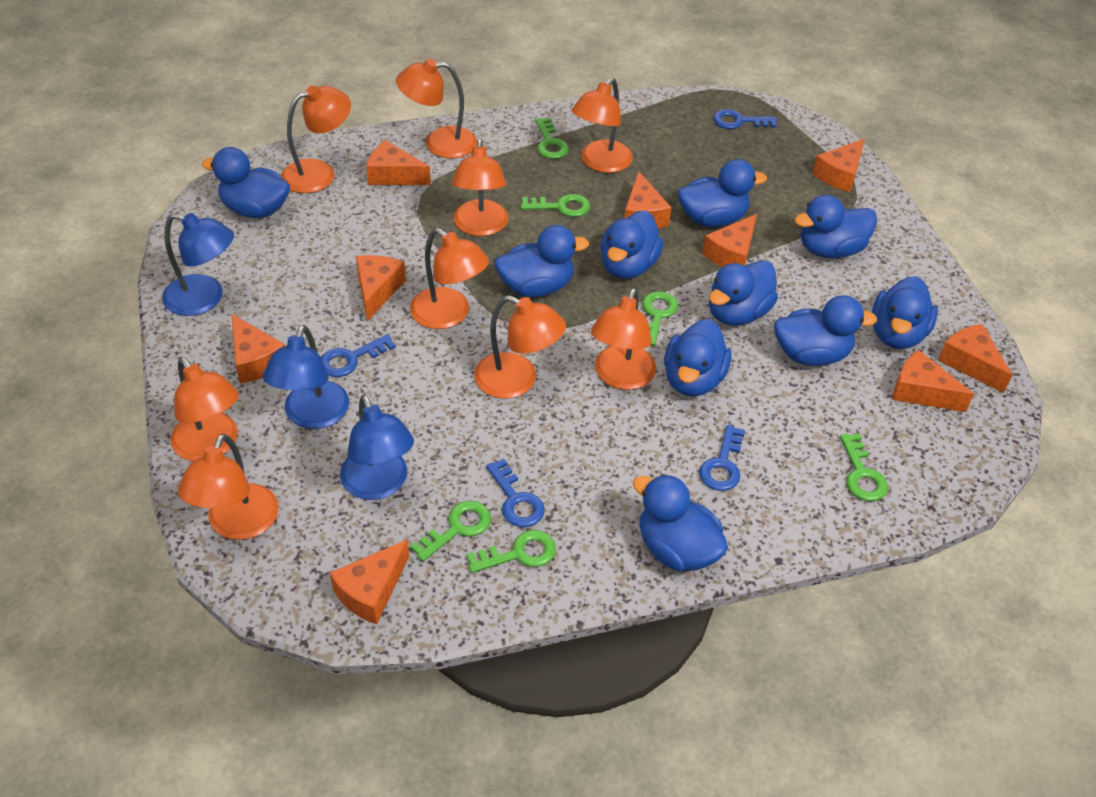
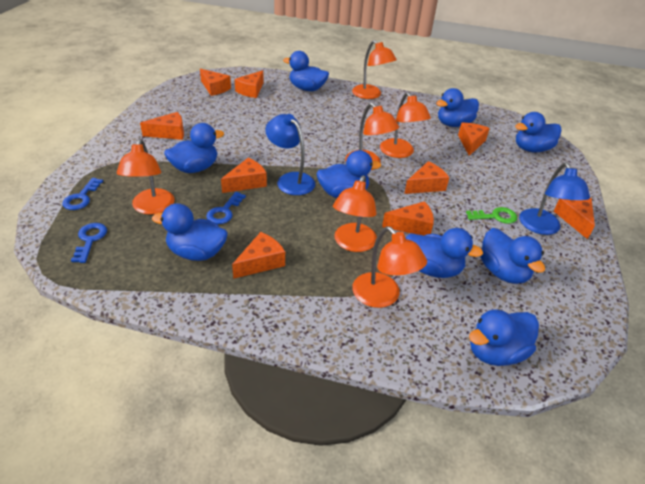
blue duck: [202,147,290,218] [495,225,589,297] [600,211,664,279] [633,474,728,571] [664,319,732,396] [678,159,767,227] [709,260,778,326] [774,295,877,366] [795,195,877,258] [872,276,938,349] = 10 -> [152,203,228,261] [164,123,224,173] [283,51,329,91] [317,150,381,198] [406,228,483,278] [436,88,479,127] [469,309,539,366] [480,228,545,284] [515,112,562,153] = 9
blue key: [321,334,396,377] [486,459,545,527] [699,425,745,491] [713,109,777,129] = 4 -> [62,178,103,210] [71,223,107,263] [206,192,246,224] = 3
blue lamp: [162,213,234,316] [263,325,349,429] [340,395,414,500] = 3 -> [265,114,315,195] [519,163,590,235] = 2
green key: [410,501,491,561] [467,530,556,573] [521,194,590,217] [535,117,569,159] [642,291,678,346] [840,434,888,501] = 6 -> [466,207,517,224] = 1
orange lamp: [171,357,239,461] [177,434,279,540] [281,85,351,193] [396,59,477,159] [410,228,489,329] [452,139,509,236] [474,295,566,399] [572,78,633,173] [591,288,656,390] = 9 -> [117,139,175,215] [333,176,377,252] [345,103,399,170] [352,40,397,99] [352,226,427,308] [380,92,431,158] = 6

